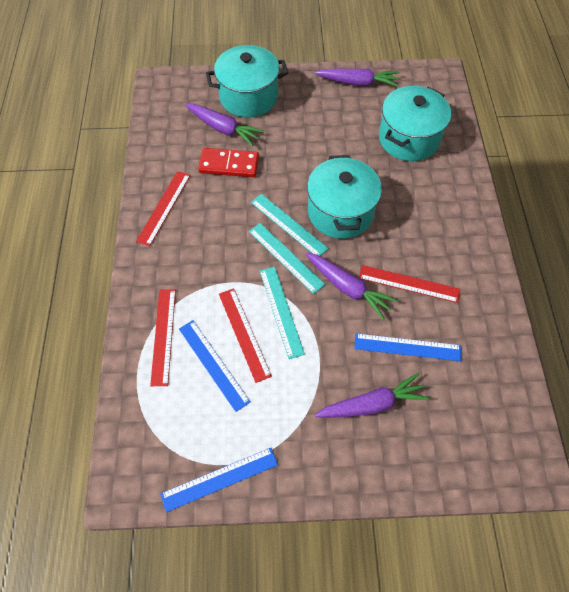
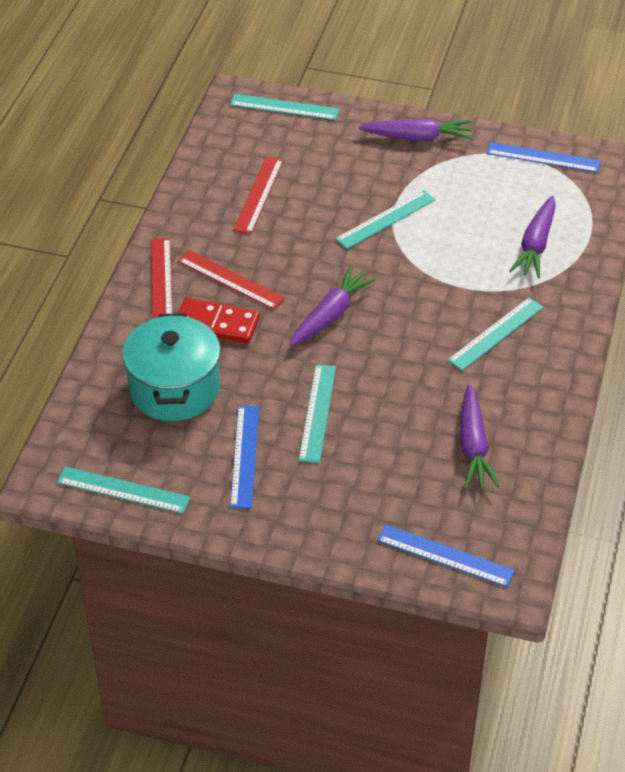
red ruler: [136,171,191,246] [150,289,176,386] [219,288,272,383] [359,265,460,303] = 4 -> [151,238,172,319] [178,250,285,310] [233,157,283,234] = 3
turquoise pot: [206,45,288,117] [307,155,382,239] [379,86,451,161] = 3 -> [122,313,221,421] = 1
turquoise ruler: [249,223,325,294] [251,194,329,256] [260,267,305,359] = 3 -> [57,466,190,514] [230,94,339,120] [298,364,336,463] [335,190,435,249] [448,297,544,371] = 5

